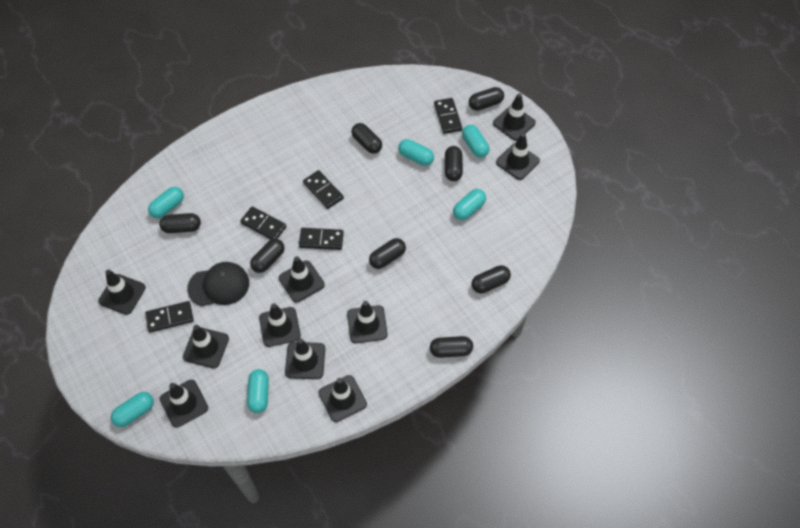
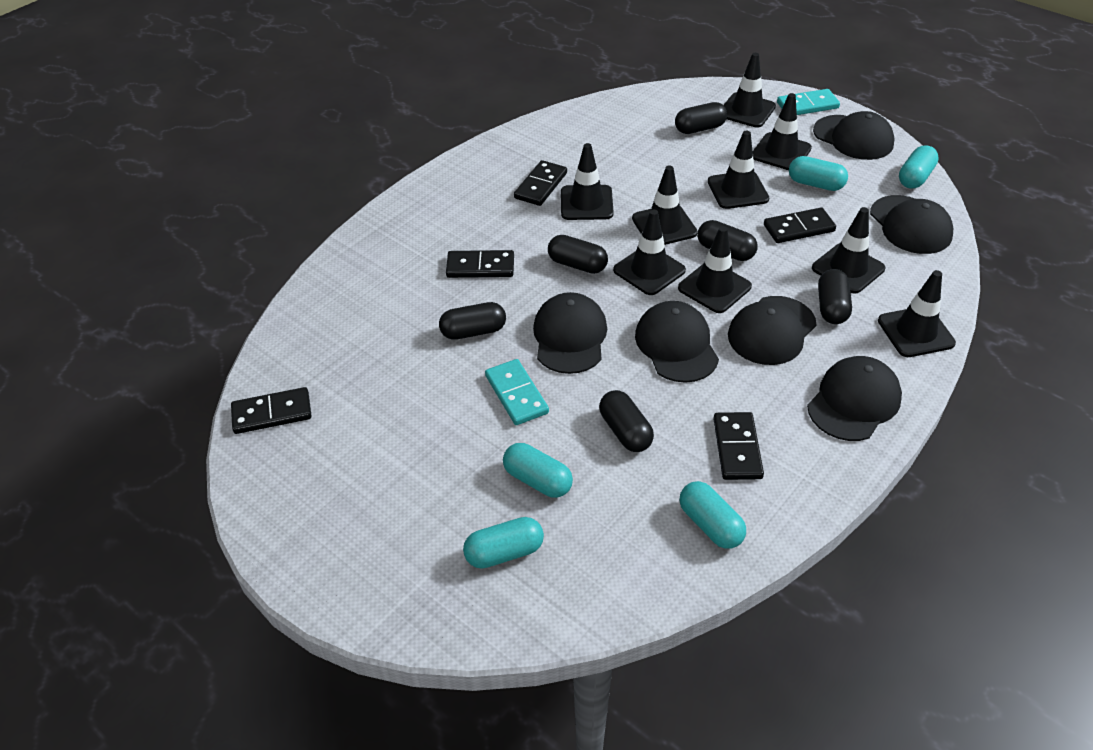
black cap: [187,262,249,307] = 1 -> [533,292,607,374] [635,301,719,383] [728,296,817,365] [807,356,902,441] [813,111,895,160] [870,195,953,254] = 6
black capsule: [159,213,201,233] [250,239,285,273] [351,123,382,154] [369,238,406,269] [430,336,473,358] [445,146,463,181] [469,87,504,111] [472,265,511,293] = 8 -> [439,302,506,340] [548,235,608,274] [599,390,654,452] [675,102,727,134] [698,220,758,261] [818,269,852,324] = 6
black traffic cone: [98,270,146,315] [160,380,208,428] [183,325,229,368] [259,303,301,347] [279,256,325,303] [285,338,325,379] [319,375,367,422] [347,301,388,343] [493,93,536,141] [496,133,540,180] = 10 -> [561,143,614,220] [613,209,686,295] [632,165,698,245] [678,226,752,313] [708,131,769,209] [724,53,776,128] [753,93,812,170] [812,207,885,293] [878,270,956,357] = 9
turquoise capsule: [111,392,154,427] [148,187,184,218] [247,369,269,413] [398,139,434,166] [453,189,486,220] [462,125,489,158] = 6 -> [463,517,544,569] [503,443,573,498] [679,481,746,549] [789,156,848,191] [899,145,939,189] = 5
turquoise domino: none = 0 -> [485,359,549,425] [777,89,840,115] = 2

